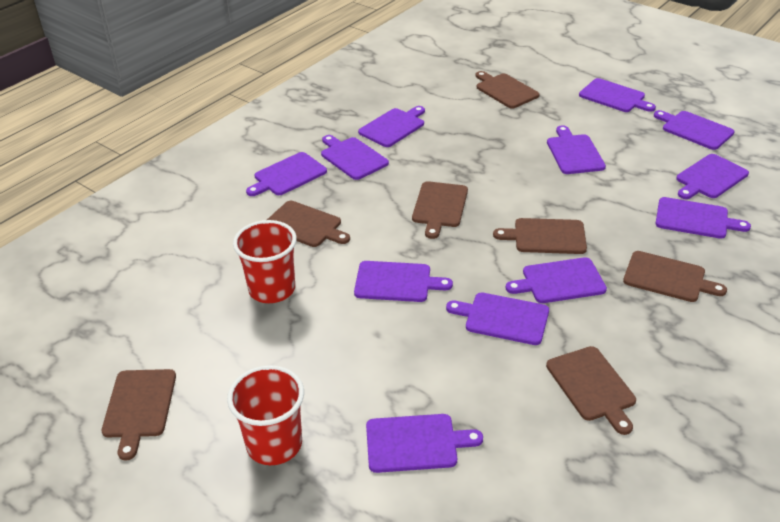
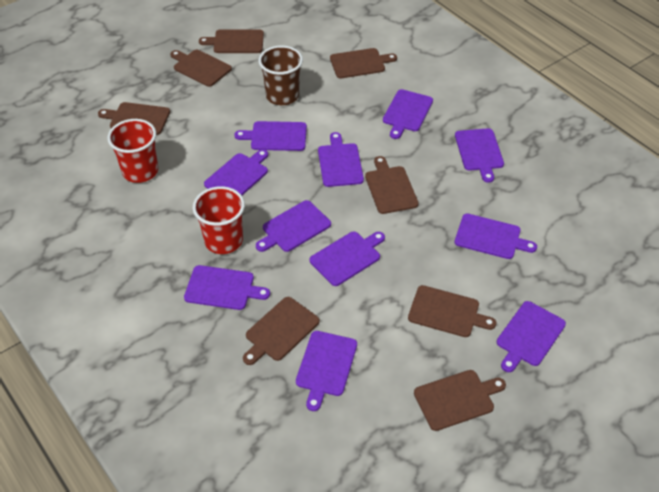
brown cup: none = 0 -> [258,45,303,105] = 1
brown cutting board: [102,369,176,461] [267,201,350,247] [412,181,468,239] [476,71,540,109] [493,218,587,254] [546,346,636,435] [623,251,727,302] = 7 -> [98,102,170,135] [170,50,232,87] [199,29,264,53] [243,297,320,365] [330,48,397,78] [365,156,419,214] [408,285,496,337] [414,370,506,431] = 8
purple cutting board: [246,152,327,196] [321,135,389,180] [354,261,453,302] [358,106,425,147] [366,414,483,473] [446,292,549,345] [506,257,607,303] [547,125,606,174] [579,78,656,112] [654,110,735,150] [655,197,751,239] [676,154,749,199] = 12 -> [184,265,270,310] [204,149,268,195] [234,121,307,151] [256,200,331,252] [296,331,357,411] [310,232,385,286] [318,132,364,187] [383,89,433,139] [454,214,537,259] [455,128,504,183] [497,301,566,372] = 11

